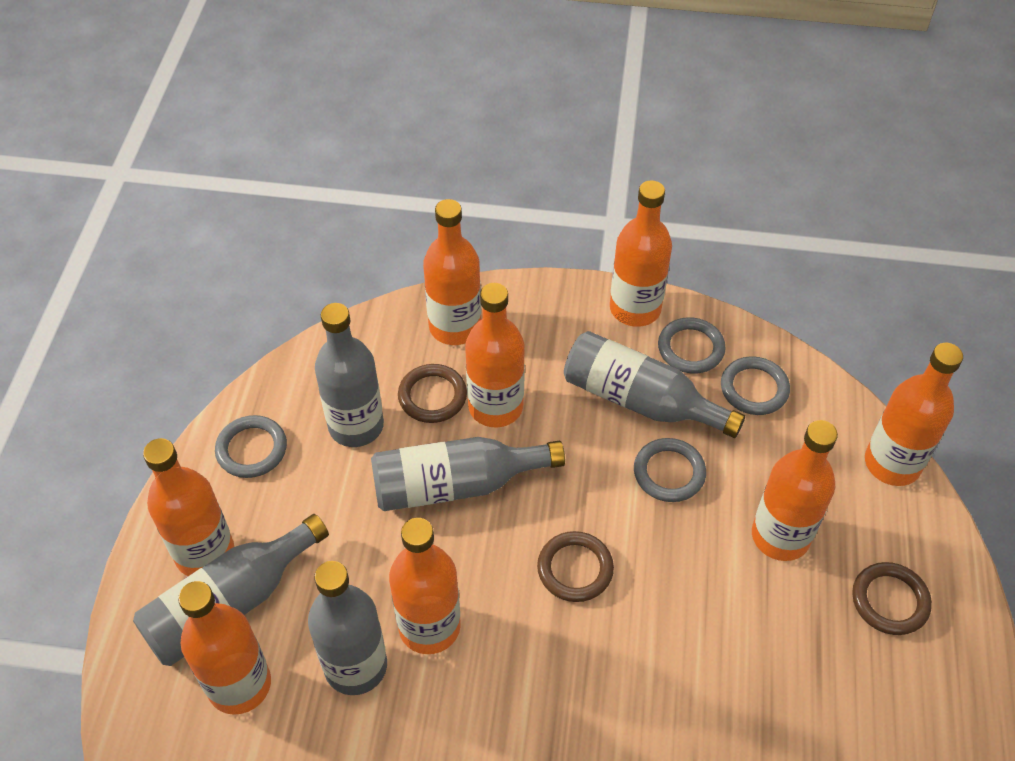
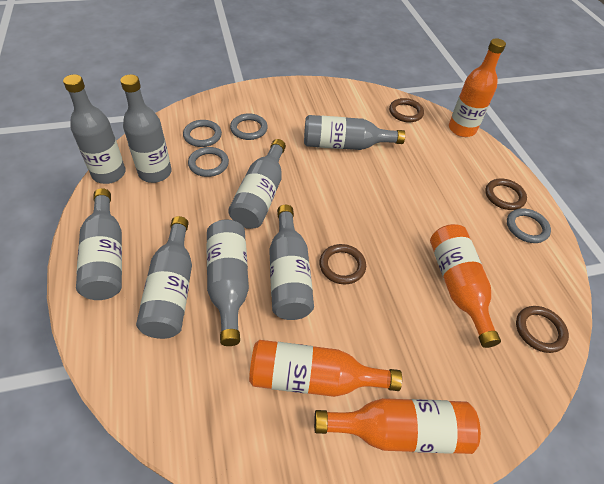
brown ring: [398,364,467,423] [537,531,614,602] [852,562,932,635] = 3 -> [319,244,366,284] [389,98,424,123] [485,179,527,210] [516,306,569,353] = 4
grey bottle: [133,514,329,666] [308,561,387,695] [315,303,384,447] [371,437,565,511] [564,331,745,438] = 5 -> [63,74,126,184] [76,188,122,300] [120,74,172,183] [136,216,192,339] [207,219,249,346] [228,139,286,229] [269,205,314,320] [304,115,405,150] = 8
orange bottle: [143,438,234,576] [178,581,271,715] [389,518,461,654] [423,199,481,345] [465,283,525,428] [610,180,672,327] [752,420,838,561] [865,343,963,486] = 8 -> [249,340,402,397] [314,398,481,454] [430,224,501,348] [449,38,506,137] = 4

